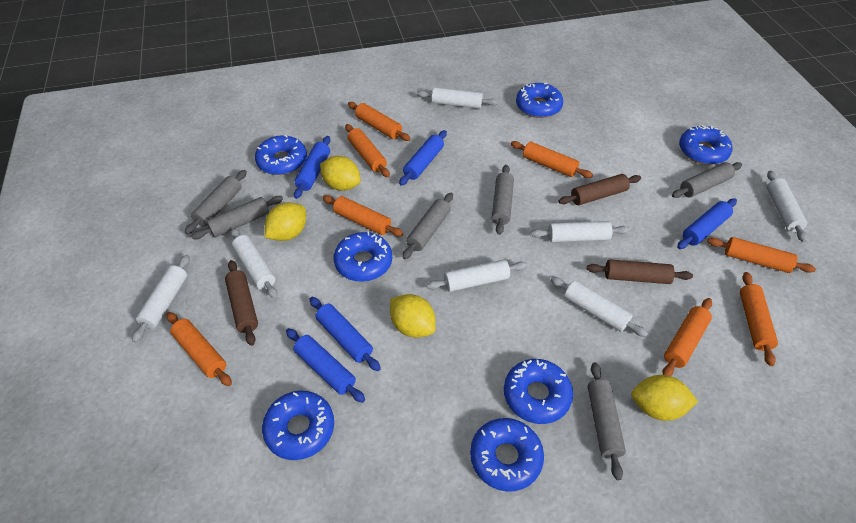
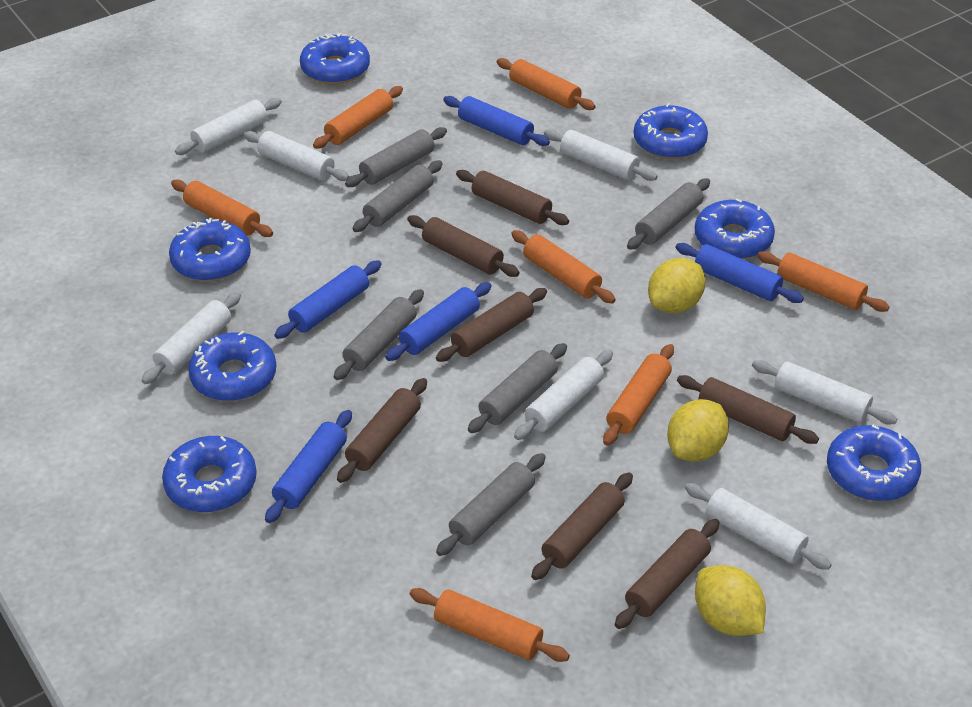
brown rolling pin: [225,260,258,346] [558,174,641,205] [586,259,693,284] = 3 -> [337,378,427,483] [407,215,520,277] [436,288,547,362] [456,170,569,225] [531,472,633,580] [615,519,720,629] [677,375,819,444] = 7
orange rolling pin: [167,312,232,386] [322,195,403,236] [345,124,390,177] [348,102,410,141] [511,141,593,178] [663,298,712,376] [707,237,816,273] [740,272,778,366] = 8 -> [171,180,273,237] [313,86,403,149] [410,588,570,662] [497,58,595,110] [511,230,616,303] [603,344,674,445] [757,251,890,312] = 7
yellow lemon: [265,202,306,241] [320,156,361,191] [390,294,436,338] [631,375,698,421] = 4 -> [648,258,705,313] [667,399,729,461] [695,565,766,636] = 3

